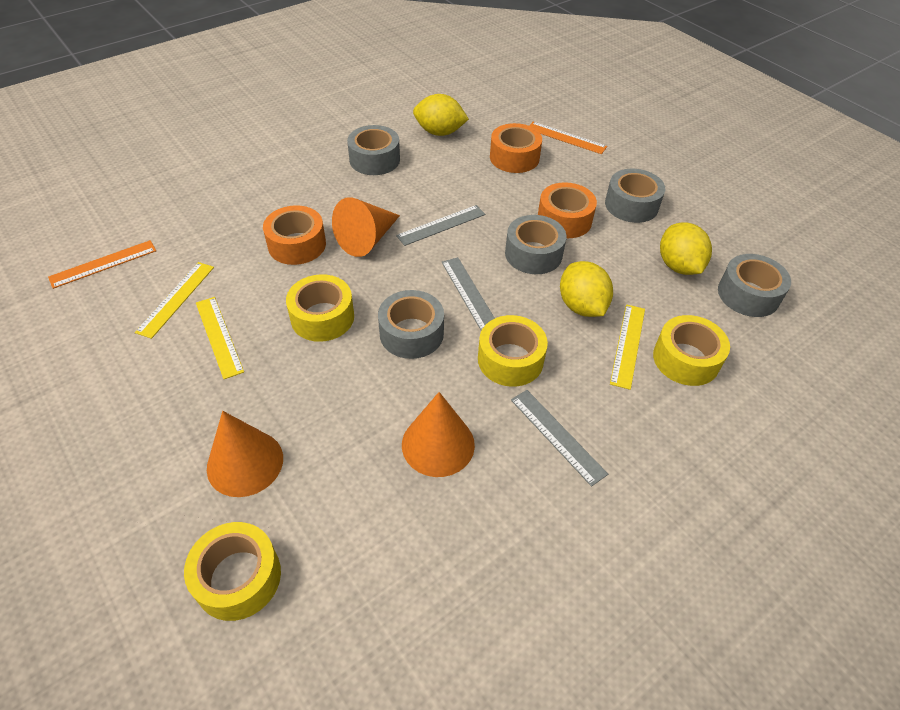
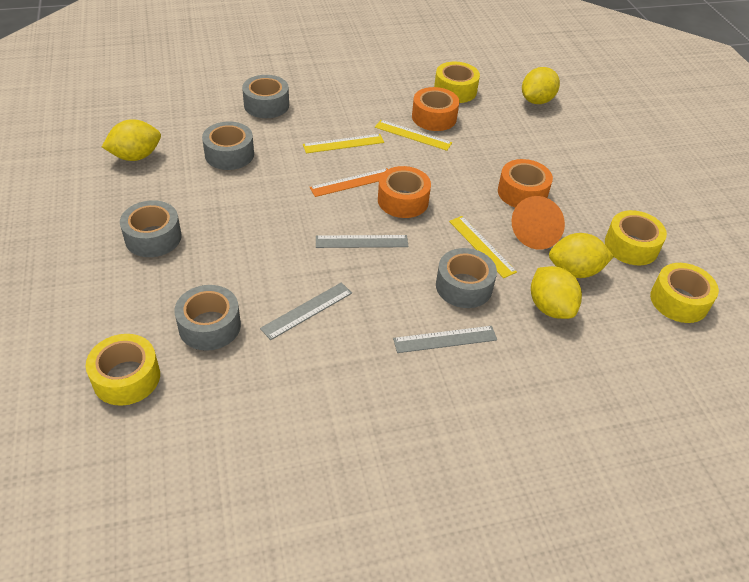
orange cone: [207,411,283,497] [332,197,400,257] [402,392,475,477] = 3 -> [511,196,565,249] = 1
orange ruler: [48,240,156,289] [529,122,607,154] = 2 -> [310,168,388,197] = 1
yellow lemon: [413,94,469,136] [560,261,613,317] [660,222,712,275] = 3 -> [102,119,161,161] [522,67,560,104] [531,266,582,319] [549,233,614,278] = 4

